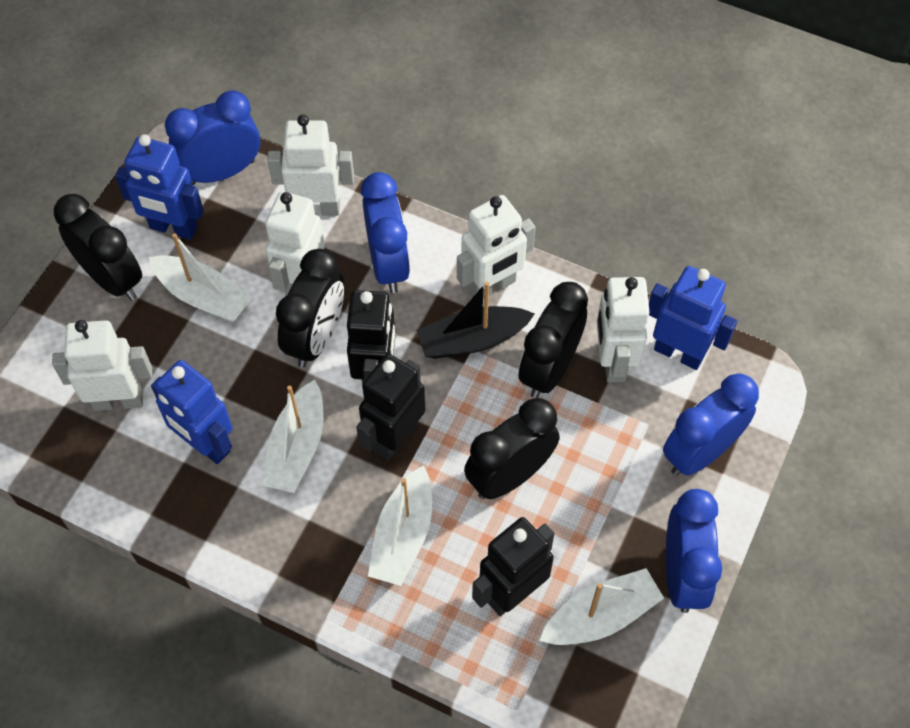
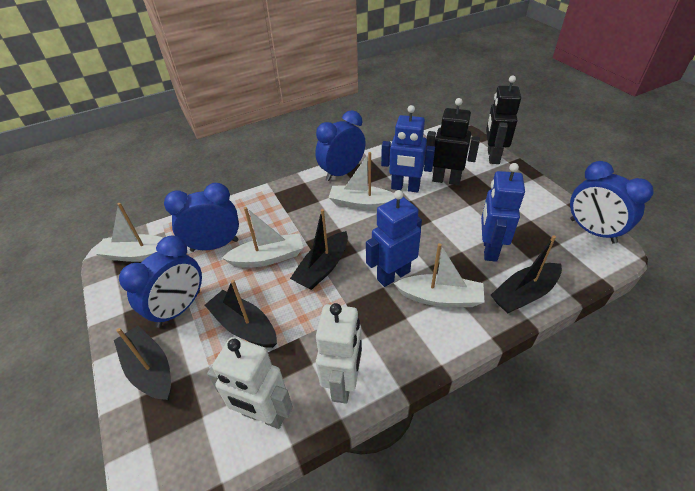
black boat: [417,282,534,359] = 1 -> [114,326,171,400] [205,280,277,348] [290,209,348,290] [491,235,562,313] = 4
black clock: [54,194,142,301] [276,249,344,368] [464,398,560,499] [519,282,588,398] = 4 -> none = 0
black robot: [347,290,396,384] [356,354,426,461] [472,517,554,616] = 3 -> [425,98,480,185] [486,75,521,164] = 2
white robot: [52,320,152,411] [265,192,325,296] [267,115,354,216] [457,195,536,299] [597,277,650,383] = 5 -> [207,337,293,429] [316,303,362,404] = 2

